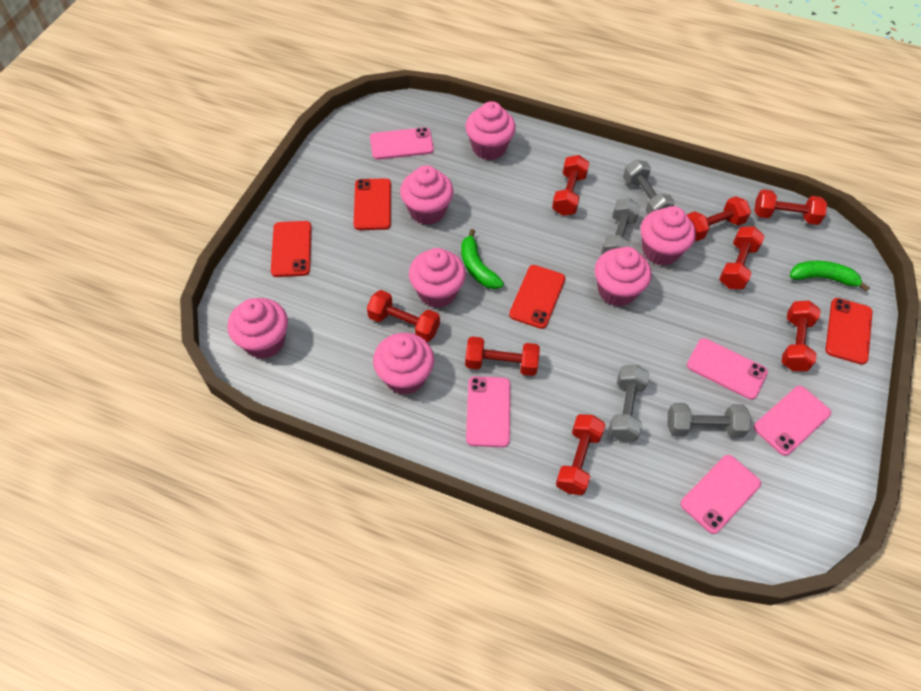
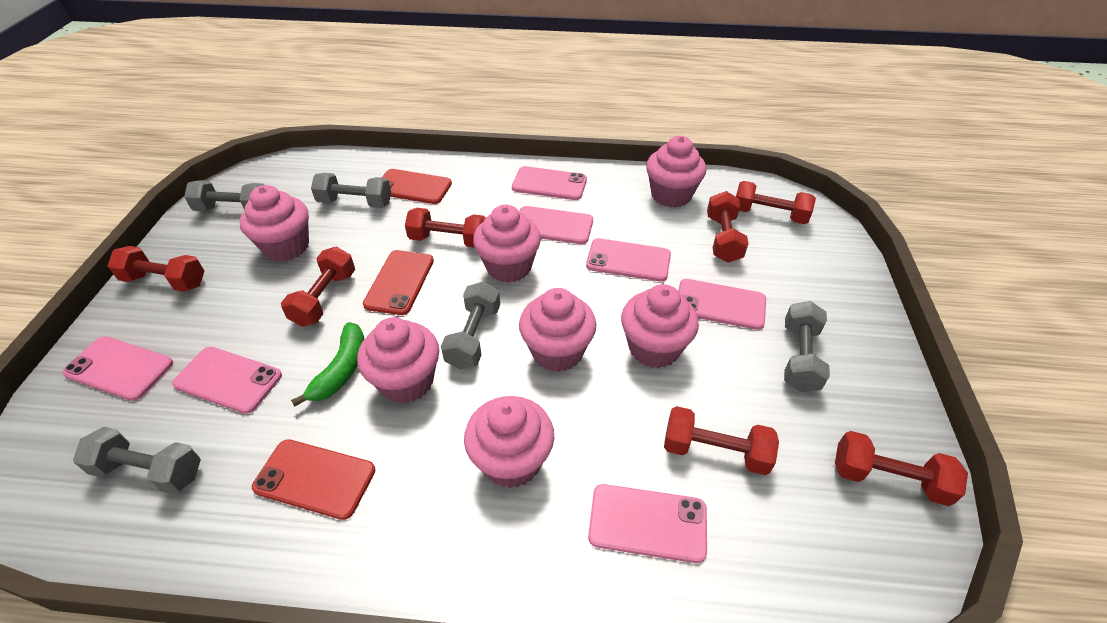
green banana: [461,229,504,289] [790,261,870,291] = 2 -> [291,322,364,407] = 1
grey dumbbell: [601,198,641,254] [608,365,650,442] [623,160,675,214] [668,403,751,438] = 4 -> [73,427,201,494] [184,180,264,211] [311,173,391,208] [441,281,500,369] [784,301,830,392] = 5
pink phone: [370,127,434,160] [466,376,510,447] [680,455,761,534] [687,338,768,400] [753,386,831,456] = 5 -> [62,336,173,401] [172,347,282,414] [512,166,587,200] [519,206,593,244] [586,238,671,282] [588,484,707,563] [678,279,766,330] = 7
red dumbbell: [367,290,440,342] [465,336,540,376] [552,155,589,216] [556,414,605,495] [687,196,751,241] [719,226,765,289] [754,189,827,225] [782,301,821,371] = 8 -> [107,246,204,292] [281,247,355,327] [405,208,486,248] [664,406,779,475] [707,191,749,263] [736,181,816,224] [835,431,968,506] = 7
red phone: [271,221,312,277] [354,178,391,230] [509,265,566,329] [825,298,873,365] = 4 -> [252,439,376,520] [363,250,434,315] [382,169,452,204] = 3

